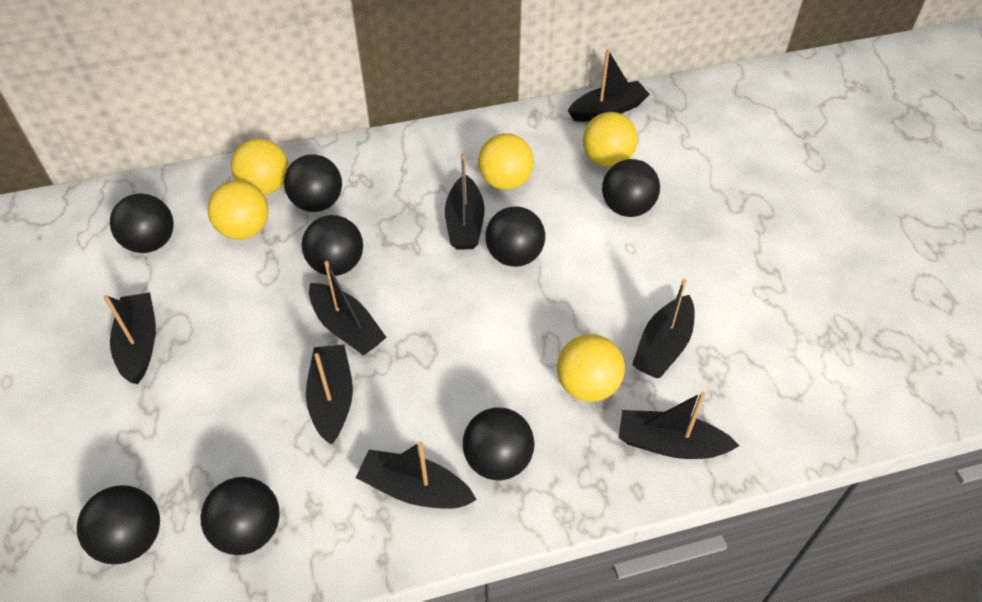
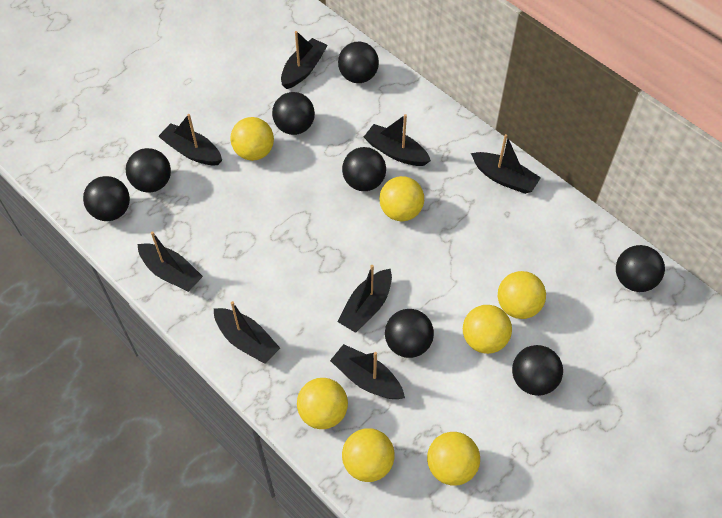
yellow ball: [207,181,269,240] [231,138,289,195] [478,133,534,190] [557,334,625,402] [583,112,638,167] = 5 -> [230,117,274,161] [297,378,348,429] [342,428,395,482] [379,176,424,221] [427,432,480,486] [463,305,512,354] [498,271,546,319] = 7

